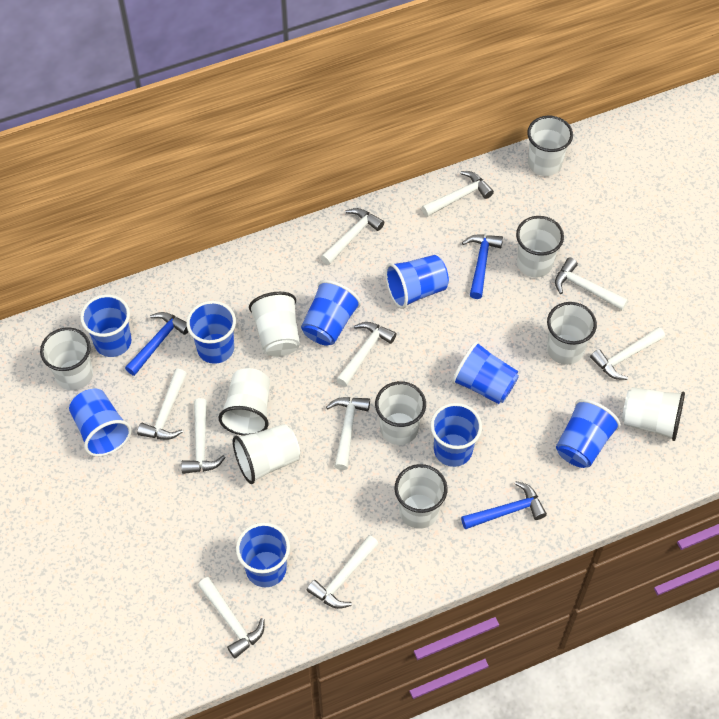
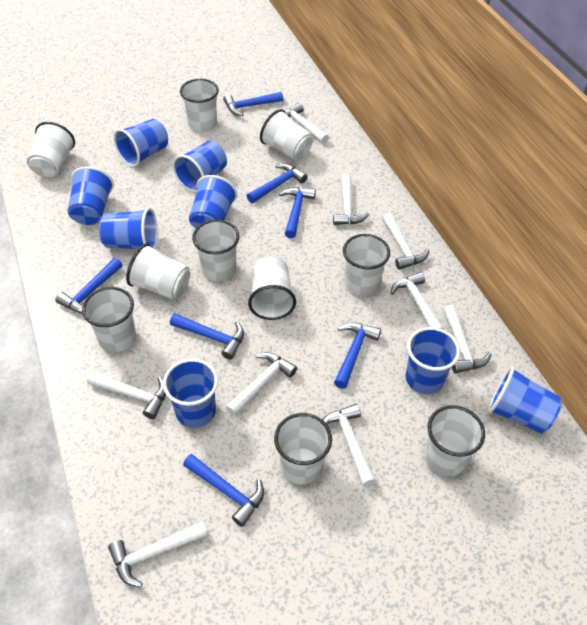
blue cup: [69,389,132,457] [80,294,132,357] [186,301,236,364] [236,522,290,587] [301,280,361,346] [385,255,449,309] [430,403,482,467] [452,341,519,404] [556,399,621,468] = 9 -> [68,166,114,225] [99,208,158,249] [114,119,168,167] [163,359,218,428] [173,141,227,192] [189,175,237,229] [406,327,460,394] [488,366,562,433] = 8
blue hammer: [125,312,188,376] [461,481,547,529] [462,235,503,299] = 3 -> [55,258,123,313] [170,313,244,360] [183,454,264,527] [223,92,283,116] [247,163,308,203] [279,187,316,238] [334,323,381,389] = 7
white hammer: [137,369,187,440] [181,398,226,474] [198,577,265,658] [307,535,379,609] [321,208,384,265] [326,397,370,470] [336,322,397,387] [421,171,494,217] [555,257,628,310] [590,327,665,380] = 10 -> [87,371,166,419] [108,521,207,588] [225,352,297,416] [285,103,329,144] [323,404,376,487] [333,174,369,225] [382,213,429,270] [390,272,444,330] [443,305,492,373] = 9

